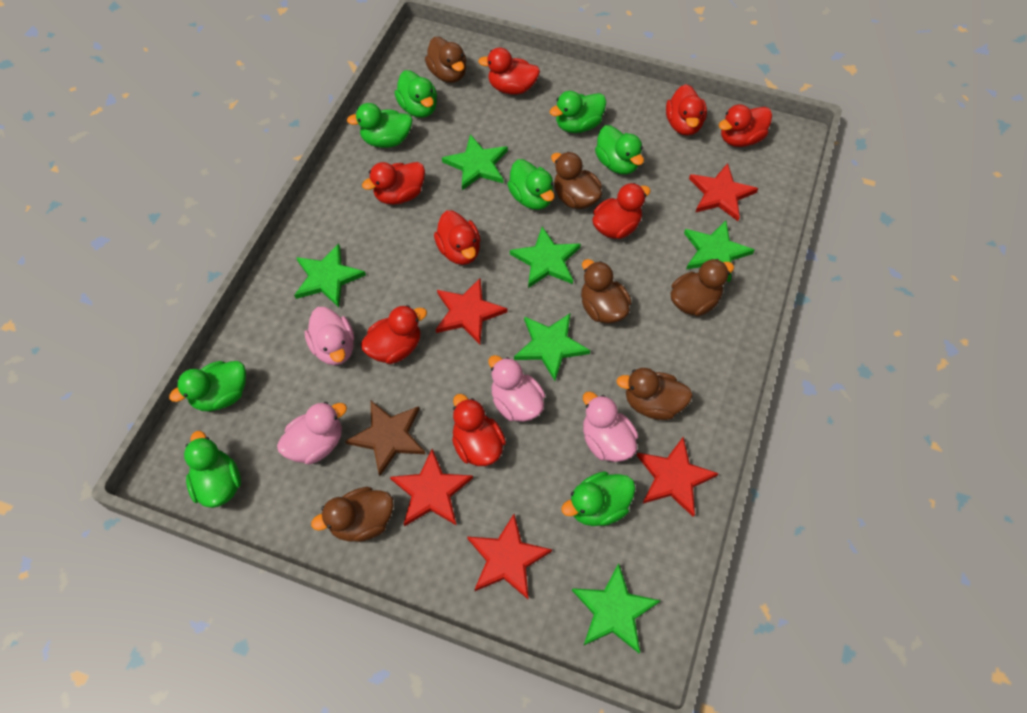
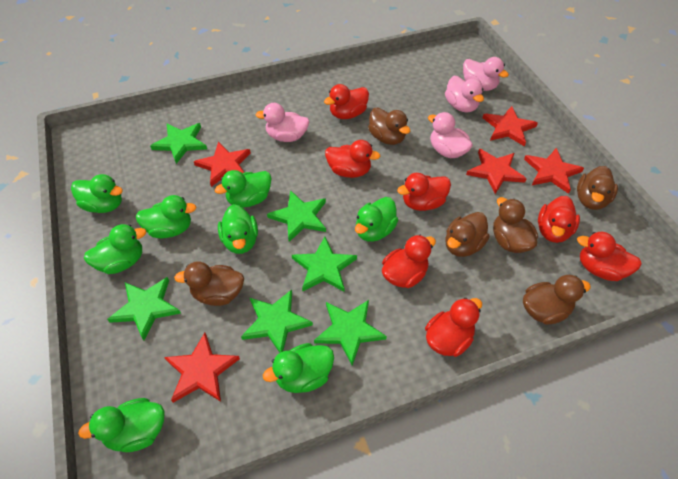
brown star: [345,401,425,476] = 1 -> none = 0
red duck: [361,305,427,364] [362,162,425,205] [434,210,481,265] [452,394,506,466] [478,48,540,95] [592,183,651,239] [666,84,707,136] [719,105,772,147] = 8 -> [324,84,369,119] [325,140,380,178] [382,235,436,288] [397,173,451,211] [425,298,482,357] [538,196,580,243] [577,232,642,281] = 7

